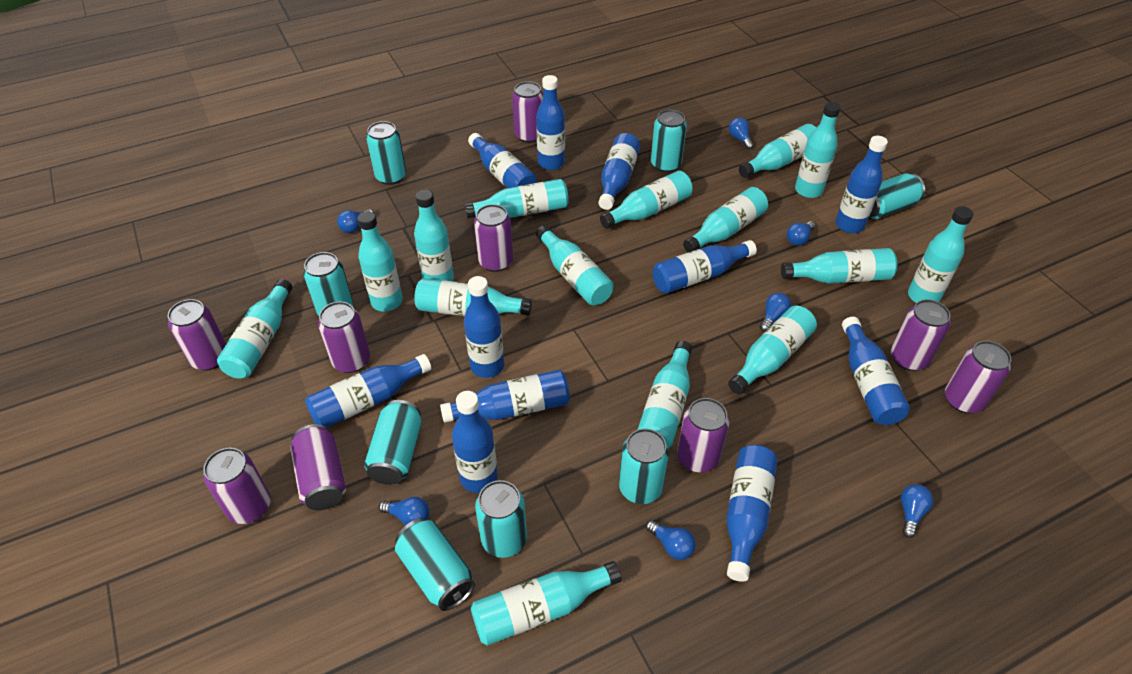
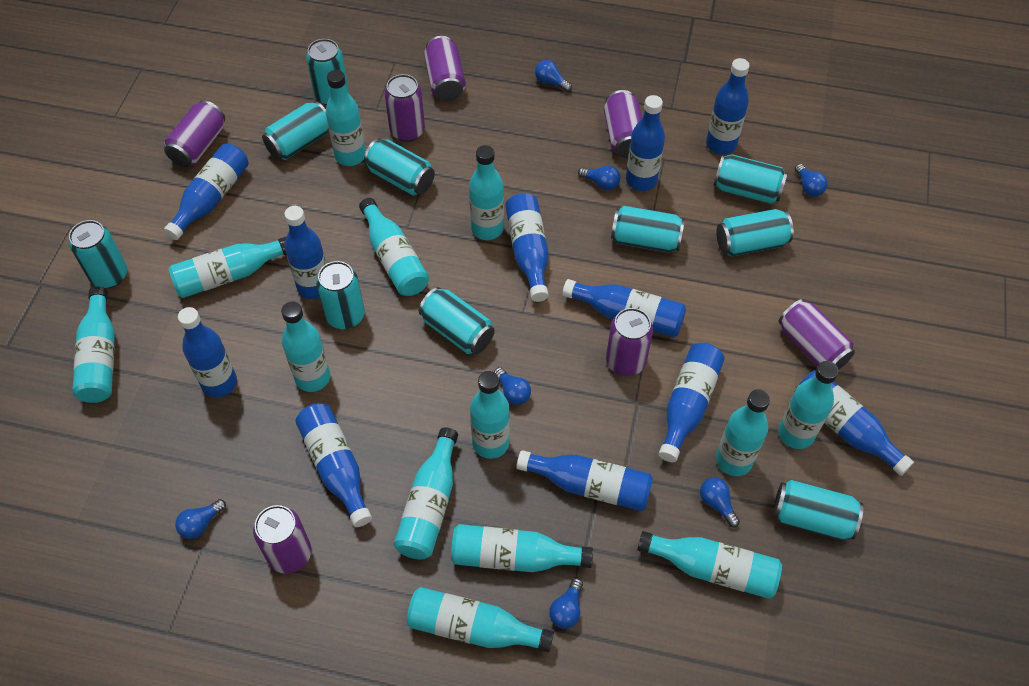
purple can: [168,299,226,371] [203,448,271,524] [290,424,346,510] [318,302,370,373] [474,204,513,272] [512,81,543,143] [677,398,729,473] [891,299,950,371] [945,341,1011,413] = 9 -> [164,100,225,167] [253,505,311,574] [384,74,425,142] [424,36,466,101] [604,90,642,158] [606,308,653,376] [779,299,855,370] = 7
turquoise bottle: [217,279,292,379] [357,211,403,312] [414,190,454,281] [415,278,532,316] [464,179,569,218] [471,561,622,646] [536,225,613,305] [600,170,693,229] [637,341,692,448] [683,187,768,252] [728,306,817,394] [739,124,816,178] [781,248,897,284] [795,102,841,198] [908,206,973,303] = 15 -> [72,286,115,403] [169,237,286,298] [281,301,330,392] [326,70,366,166] [359,198,429,296] [394,427,458,560] [407,587,554,652] [451,524,593,572] [469,145,504,240] [470,371,510,459] [637,531,782,599] [716,389,770,476] [778,361,839,449] = 13
turquoise can: [303,252,353,316] [364,400,422,485] [366,121,406,185] [395,518,475,611] [475,480,527,558] [619,429,669,504] [651,109,687,173] [869,173,925,219] = 8 -> [69,220,127,288] [262,101,329,160] [306,39,349,105] [316,261,365,329] [364,138,435,196] [419,287,495,354] [611,206,685,253] [714,154,788,204] [716,209,794,257] [773,480,864,540] = 10

